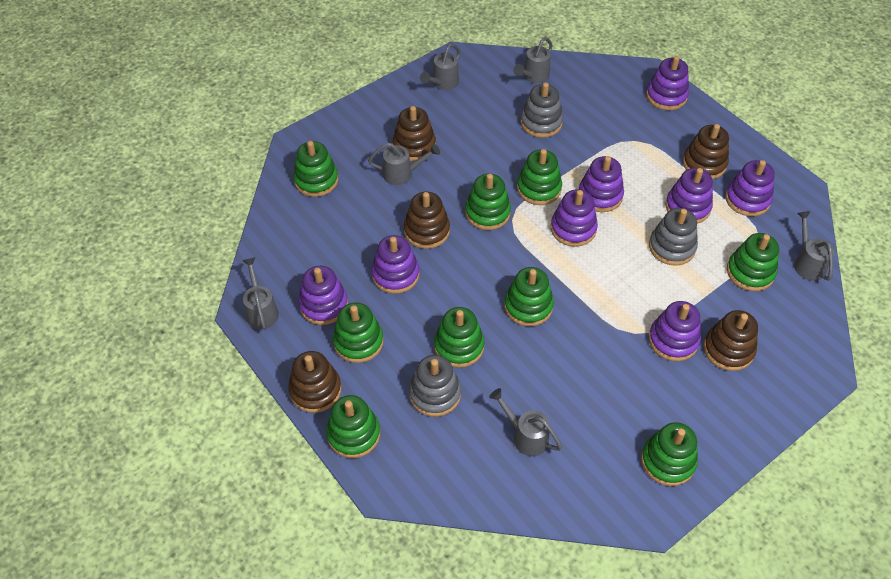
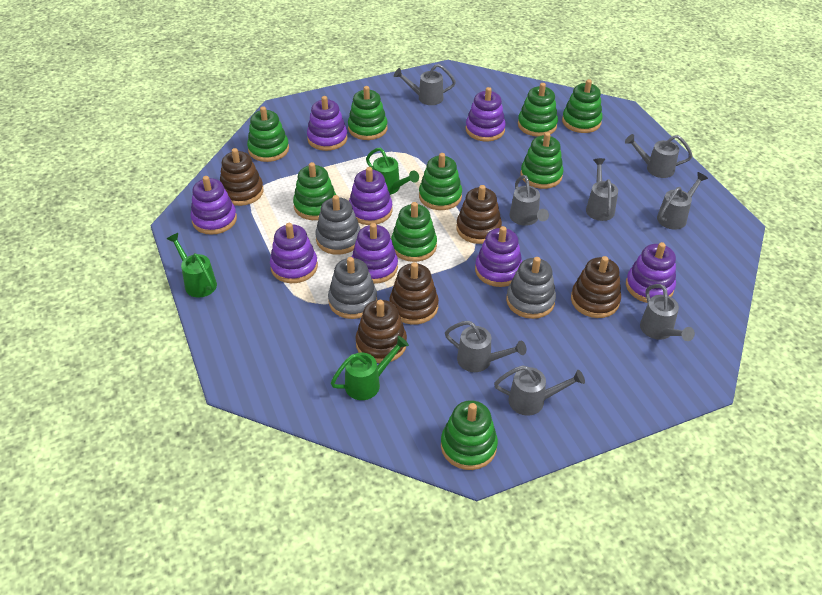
green watering can: none = 0 -> [167,233,217,298] [331,336,409,400] [366,148,419,195] = 3
grey watering can: [242,257,279,330] [368,143,440,185] [420,44,461,90] [489,388,562,456] [513,37,553,83] [794,211,834,281] = 6 -> [394,64,456,105] [445,321,526,372] [494,365,585,416] [510,175,549,226] [586,158,618,221] [625,134,692,178] [640,284,695,341] [657,172,708,229] = 8

